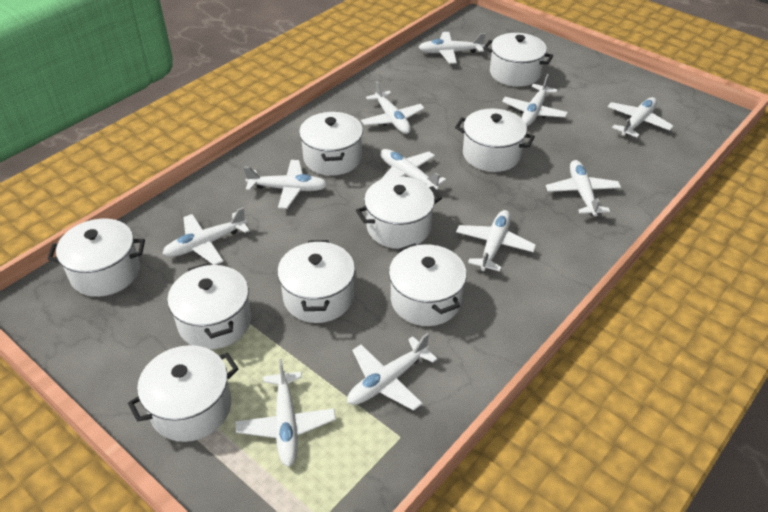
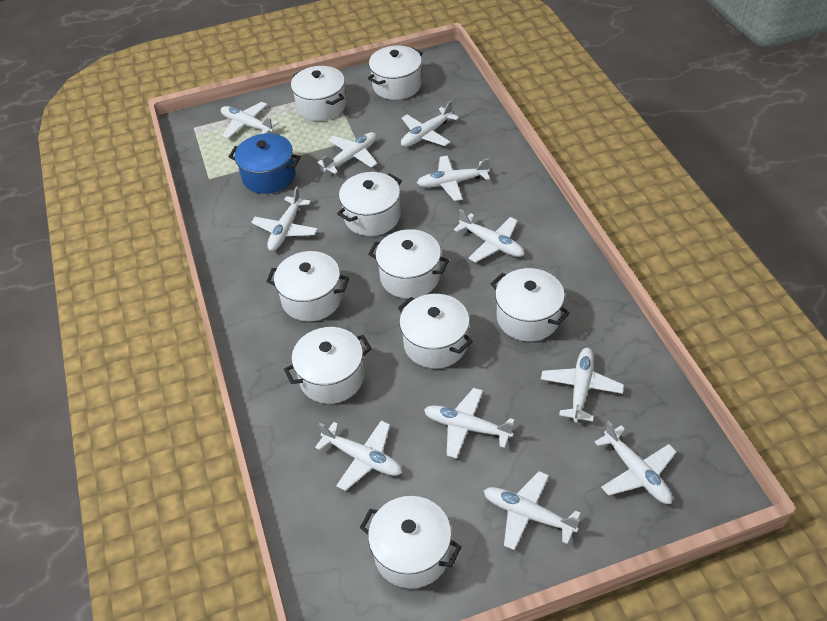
blue pot: none = 0 -> [229,133,301,194] = 1

